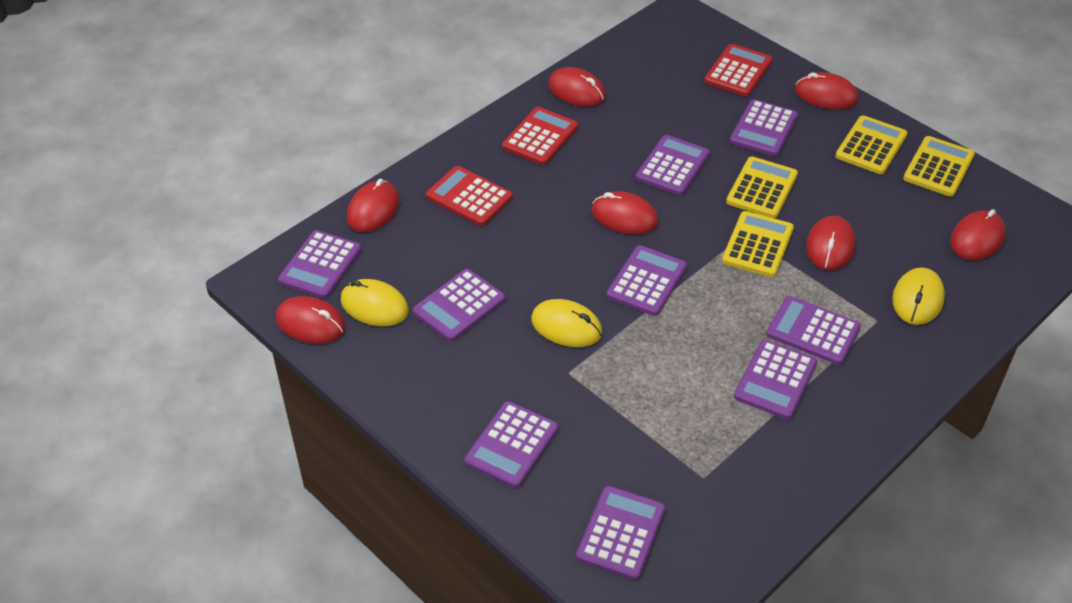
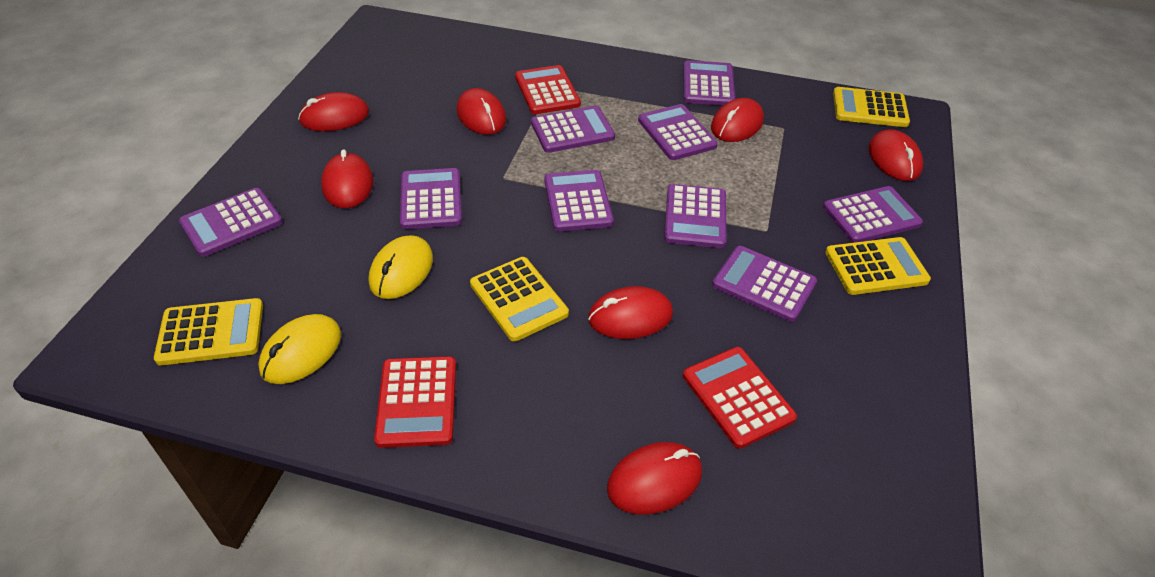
yellow mouse: [341,279,409,326] [531,299,602,347] [892,267,945,325] = 3 -> [258,314,341,384] [369,235,433,299] = 2

